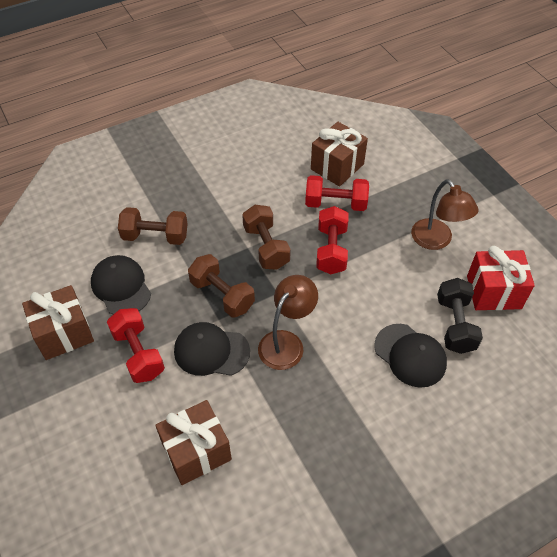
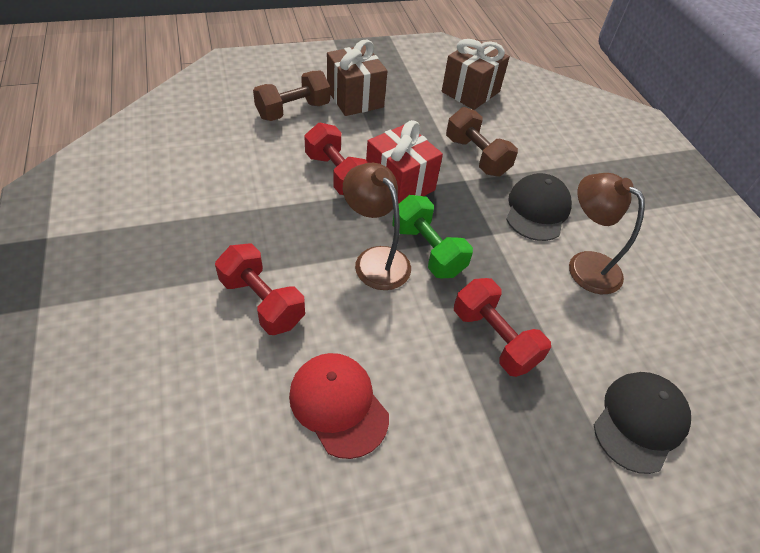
black cap: [91,255,151,315] [174,322,250,376] [374,324,447,388] = 3 -> [506,173,572,241] [594,372,691,474] = 2
black dumbbell: [437,278,483,354] = 1 -> none = 0
brown dumbbell: [118,207,188,245] [188,254,255,318] [242,205,291,270] = 3 -> [253,71,330,121] [446,107,518,177] = 2
brown gift: [22,285,94,360] [155,400,232,485] [311,122,368,187] = 3 -> [327,40,387,116] [442,39,510,110] = 2
green dumbbell: none = 0 -> [392,195,473,278] = 1
red cap: none = 0 -> [289,353,389,459] = 1

